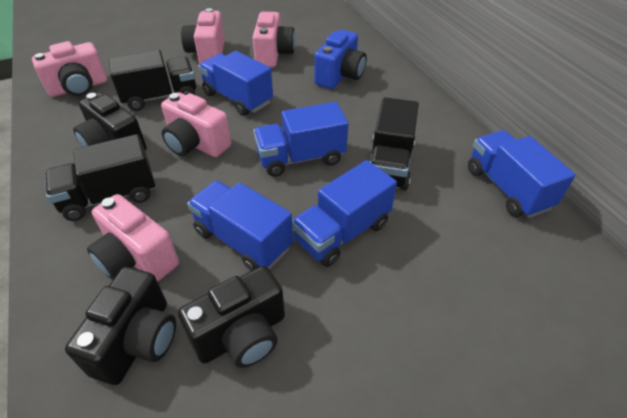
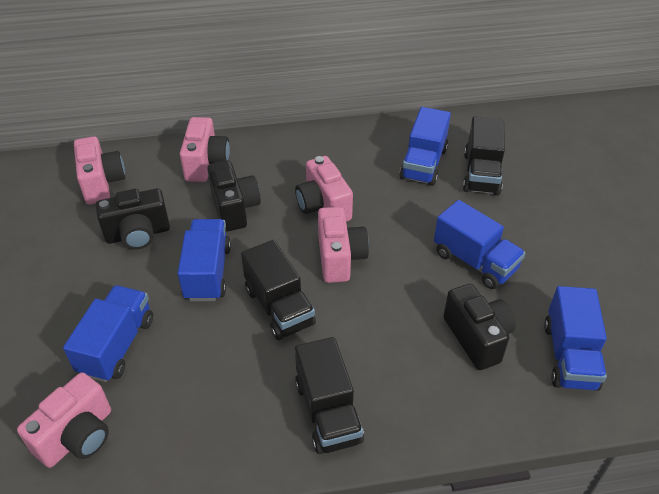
blue camera: [314,30,367,89] = 1 -> none = 0

